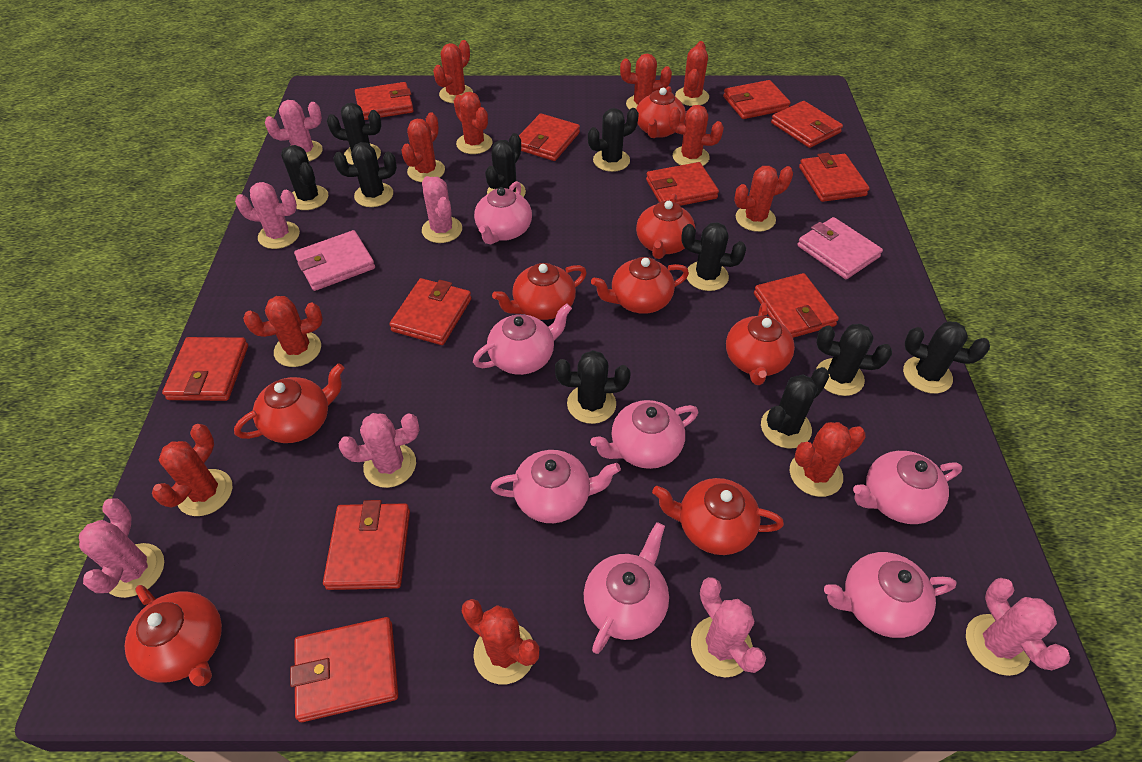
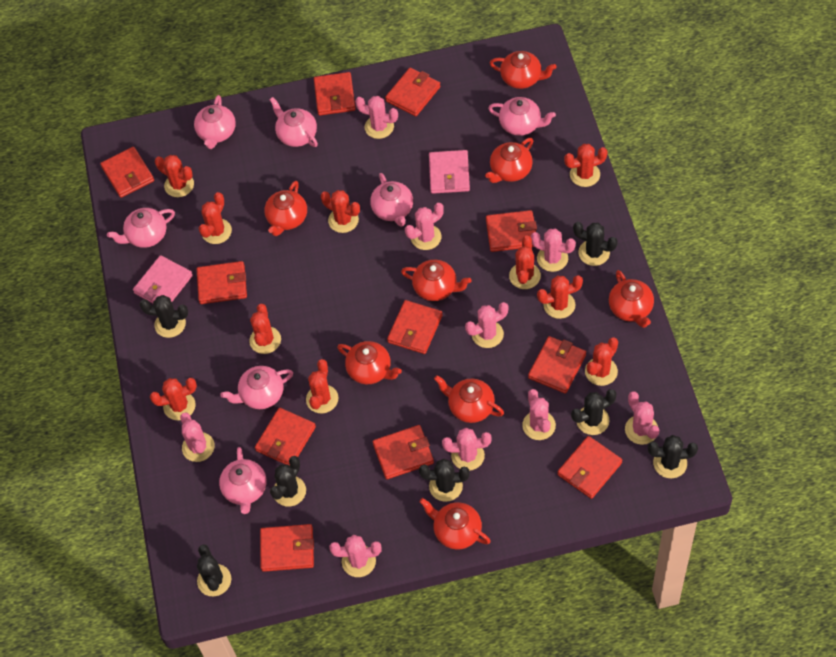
black cactus: [281,145,328,210] [327,103,382,165] [334,142,397,207] [485,133,526,197] [555,350,631,424] [588,108,639,172] [681,222,746,291] [761,367,829,448] [816,324,892,396] [903,322,990,394] = 10 -> [140,295,188,338] [197,544,231,596] [270,456,306,507] [419,459,470,502] [571,389,617,435] [573,222,618,266] [648,435,698,478] = 7
pink cactus: [79,499,164,598] [235,182,300,249] [265,100,323,161] [339,413,420,488] [422,176,462,243] [691,577,766,678] [966,578,1070,676] = 7 -> [180,413,215,462] [329,535,381,577] [355,96,398,139] [405,203,444,250] [442,428,491,471] [465,302,509,348] [522,389,556,440] [531,229,576,272] [625,391,660,445] = 9
red cactus: [152,424,232,516] [243,296,323,367] [401,112,445,182] [433,40,473,103] [454,92,493,154] [462,599,539,684] [620,54,672,110] [668,105,724,166] [675,41,709,106] [734,166,793,232] [790,422,866,497] = 11 -> [150,378,197,420] [155,155,194,197] [199,192,232,244] [249,304,281,354] [306,359,339,413] [321,190,360,233] [509,235,541,289] [537,275,583,319] [564,144,608,187] [585,337,618,386] = 10

